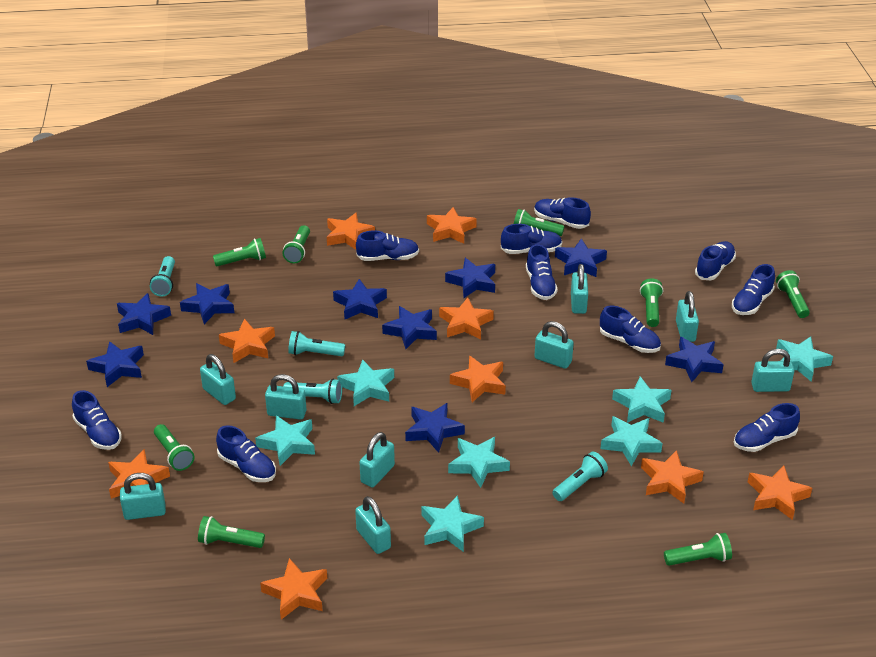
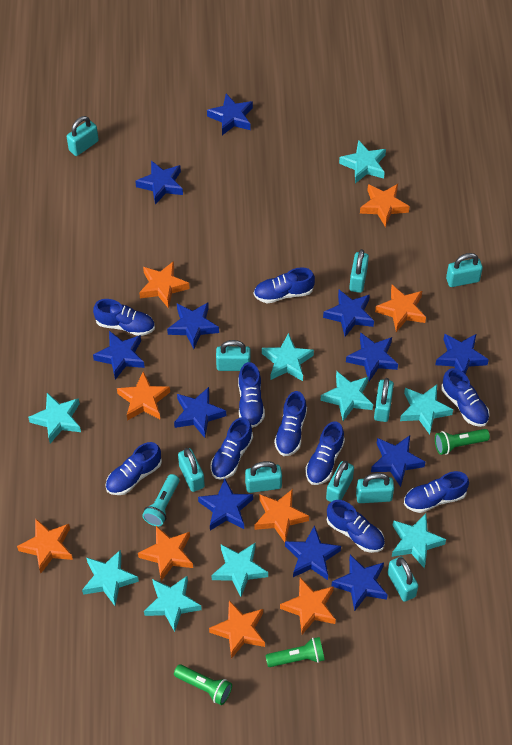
blue star: [86,341,144,387] [117,293,171,335] [180,283,234,324] [333,279,387,319] [382,306,437,349] [405,403,465,453] [445,258,495,298] [555,239,607,277] [665,337,724,382] = 9 -> [93,331,145,380] [135,161,183,205] [167,303,219,349] [174,387,226,438] [198,479,253,531] [207,94,253,135] [285,525,341,580] [323,290,374,337] [331,555,388,612] [346,332,398,381] [371,435,425,487] [435,334,489,374] = 12
green flashlight: [154,424,195,471] [198,516,265,548] [213,238,266,266] [283,225,310,263] [514,209,564,236] [640,278,663,327] [664,533,732,566] [776,270,810,318] = 8 -> [174,664,232,705] [265,637,325,667] [435,429,490,455] = 3
turquoise flashlight: [150,256,175,297] [283,378,342,404] [288,331,345,356] [552,452,608,501] = 4 -> [142,474,179,526] = 1
turquoise padlock: [120,473,166,520] [200,354,236,405] [265,374,307,420] [355,496,391,554] [360,432,395,487] [535,321,574,369] [571,264,588,314] [676,291,699,342] [751,349,794,392] = 9 -> [67,116,99,156] [178,448,205,492] [216,340,251,371] [245,461,282,493] [326,461,354,502] [349,249,369,293] [356,473,394,503] [374,378,394,422] [387,557,418,602] [446,253,483,287] = 10
turquoise star: [255,415,315,466] [337,359,394,406] [421,495,484,552] [448,437,510,488] [601,416,663,466] [612,376,672,423] [776,336,833,382] = 7 -> [28,393,81,444] [82,550,139,606] [144,576,202,632] [211,543,268,597] [262,333,314,381] [320,371,373,421] [339,140,386,183] [392,514,446,568] [400,384,453,434] = 9

